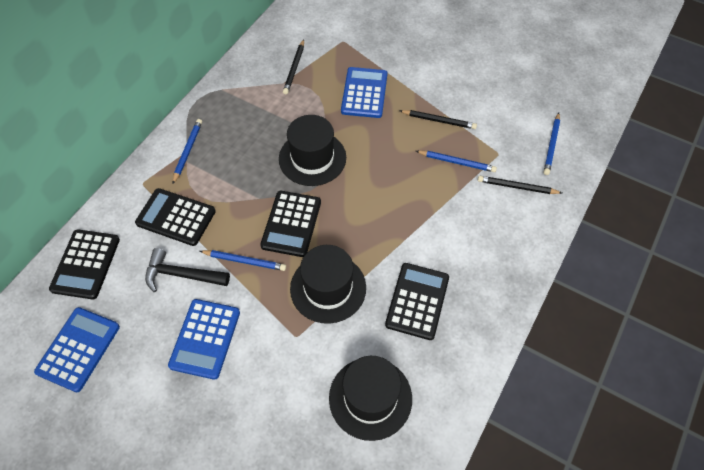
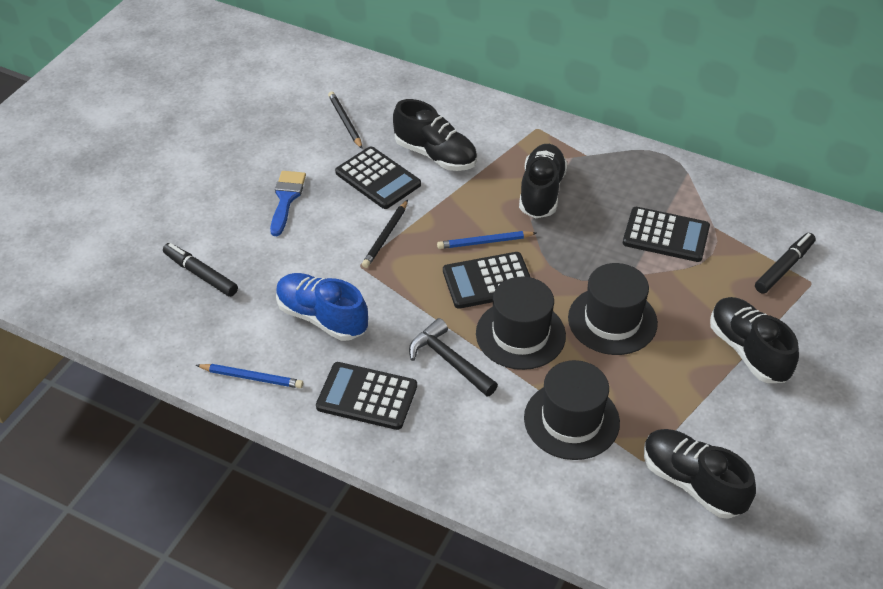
black marker: none = 0 -> [163,243,238,297] [755,233,816,294] = 2
black pencil: [283,39,304,94] [399,110,477,129] [478,176,562,194] = 3 -> [328,91,362,149] [362,200,408,268] = 2
black shoe: none = 0 -> [393,99,477,171] [519,144,568,218] [644,429,756,519] [710,297,799,383] = 4
blue brush: none = 0 -> [270,171,306,236] = 1
blue calculator: [34,307,120,392] [168,299,240,380] [341,67,387,118] = 3 -> none = 0
blue pencil: [173,119,202,184] [200,250,286,271] [416,151,497,172] [544,113,560,175] = 4 -> [196,364,303,388] [437,231,537,249] = 2
blue shoe: none = 0 -> [276,273,368,341] = 1

